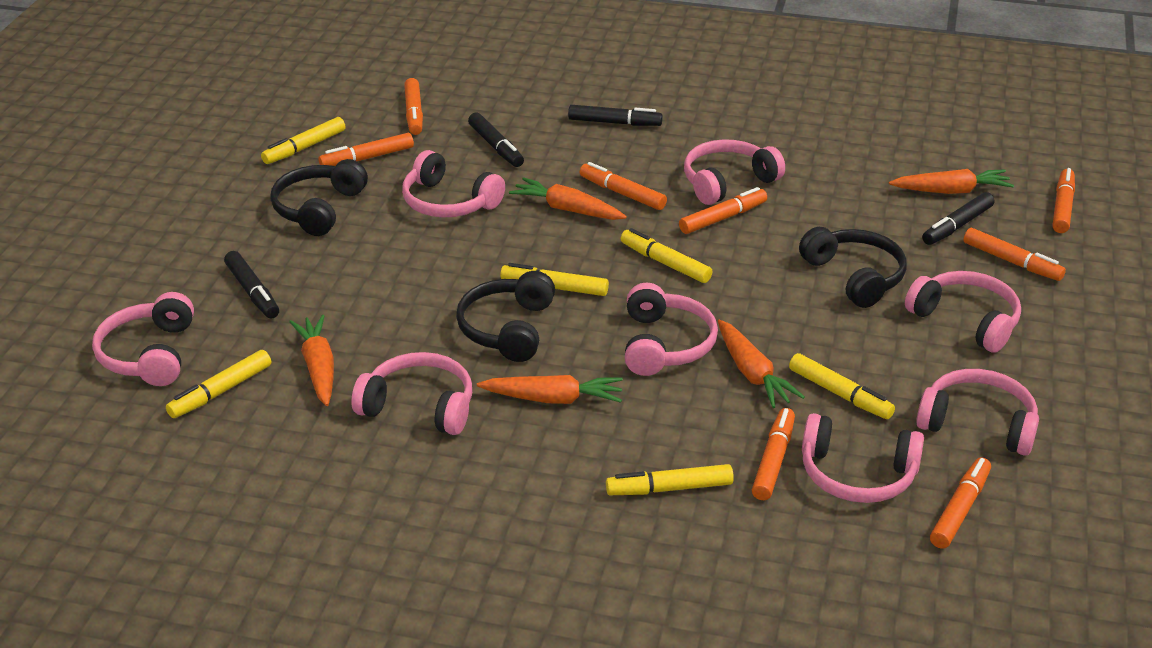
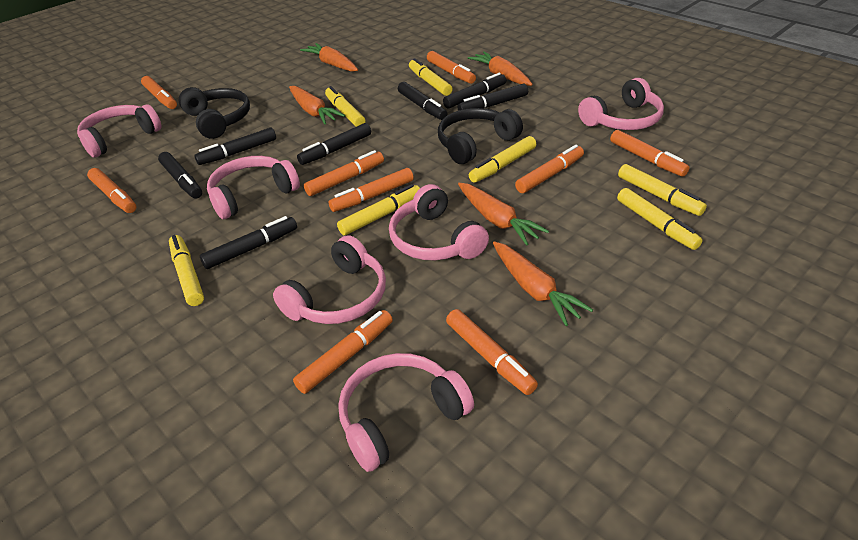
black headphones: [270,159,368,236] [456,271,555,362] [799,227,906,308] = 3 -> [178,87,250,139] [438,108,523,164] = 2
black marker: [224,251,279,318] [468,112,524,167] [568,105,663,126] [922,192,994,245] = 4 -> [158,152,202,199] [194,127,276,165] [200,216,297,269] [297,123,371,165] [398,82,447,120] [443,73,506,109] [458,84,528,111] = 7
orange marker: [319,133,414,166] [404,78,423,135] [580,162,667,210] [679,187,767,234] [752,408,795,500] [930,457,991,549] [963,228,1066,281] [1052,168,1075,233] = 8 -> [87,168,136,213] [141,76,177,109] [293,310,393,394] [304,150,384,196] [329,168,414,212] [427,51,476,84] [446,309,538,395] [515,145,584,193] [610,130,690,177] = 9
pink headphones: [92,292,194,386] [351,352,472,435] [402,150,505,217] [625,283,718,376] [684,139,785,205] [802,413,924,503] [905,271,1021,353] [916,369,1039,456] = 8 -> [77,105,162,157] [207,156,300,219] [273,235,386,324] [338,353,474,472] [389,184,489,261] [578,78,664,130] = 6
yellow marker: [166,350,271,418] [261,117,345,164] [500,263,609,296] [606,464,734,495] [621,228,712,283] [789,353,895,419] = 6 -> [169,235,204,306] [325,86,365,127] [337,184,420,235] [409,58,452,96] [469,136,536,183] [617,188,703,250] [618,164,707,216] = 7

